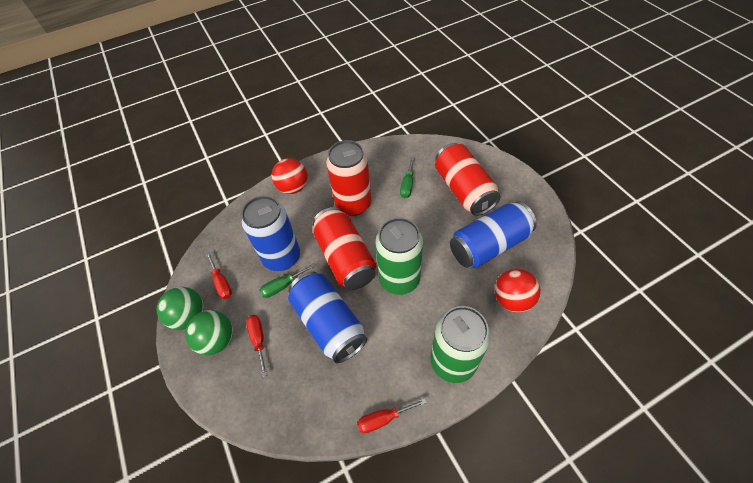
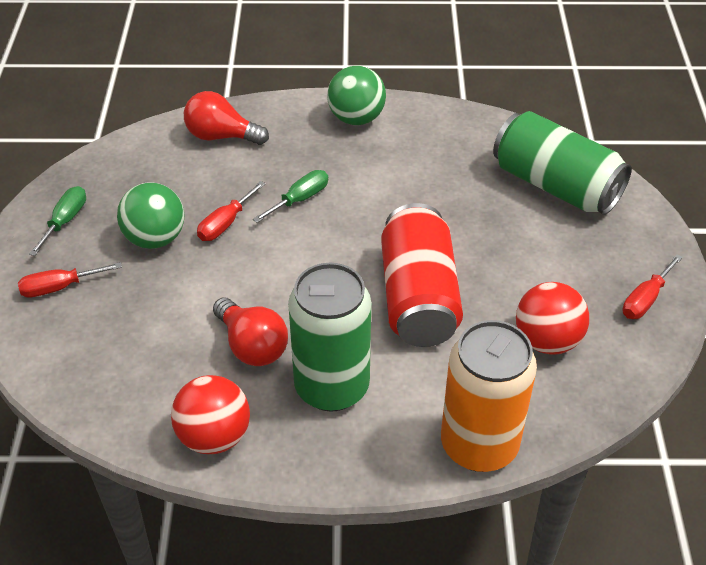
blue can: [241,196,300,271] [288,271,367,363] [450,201,537,268] = 3 -> none = 0
orange can: none = 0 -> [441,320,537,472] = 1
red can: [312,207,376,290] [326,140,371,216] [435,143,500,216] = 3 -> [381,203,463,347] = 1
red light bulb: none = 0 -> [184,91,269,145] [213,297,288,366] = 2

